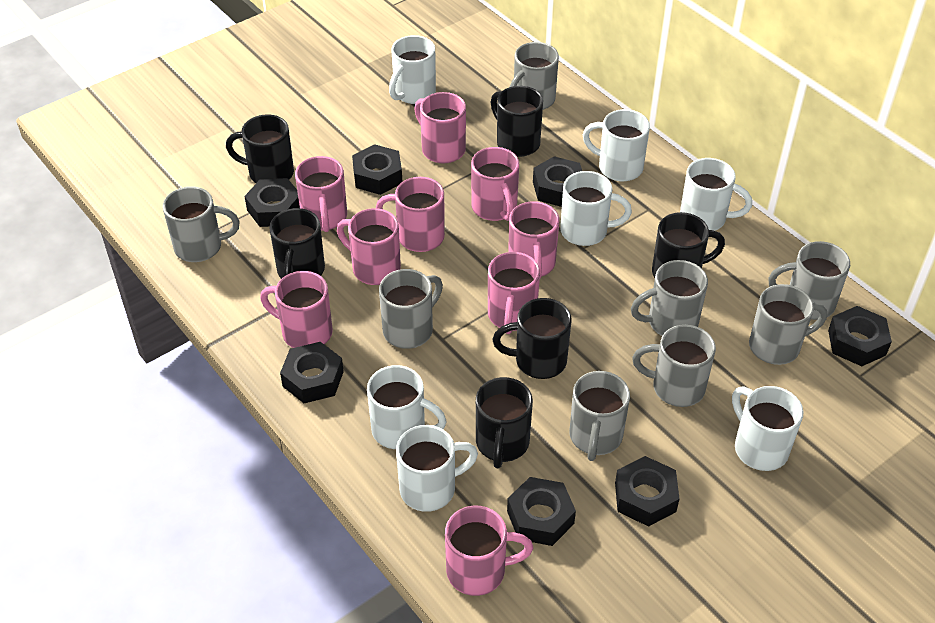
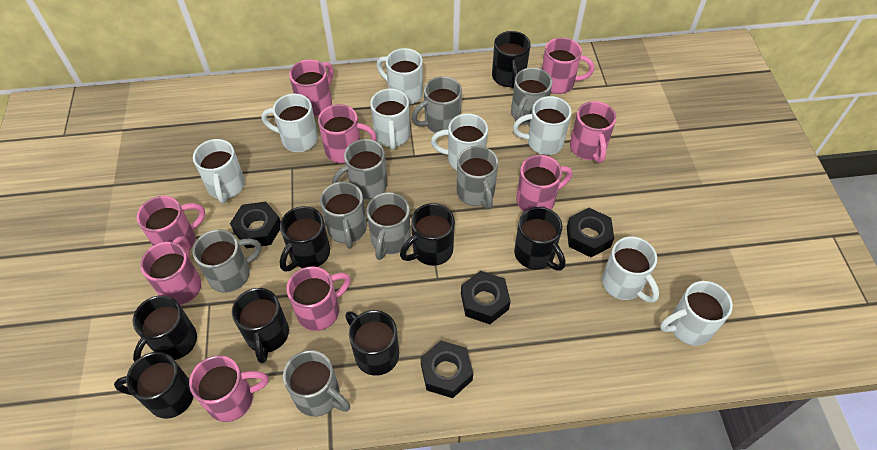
black mug: [226,114,294,183] [269,208,325,279] [476,377,533,468] [491,86,543,157] [493,298,572,379] [652,212,725,278] = 6 -> [114,352,194,419] [133,295,197,362] [232,288,289,364] [280,206,330,272] [345,310,399,376] [400,203,455,266] [492,31,531,89] [514,207,565,271] = 8
black nut: [244,178,300,227] [280,342,344,403] [352,144,402,195] [507,477,576,546] [533,156,582,207] [615,456,679,527] [828,306,892,366] = 7 -> [230,202,281,248] [420,340,473,398] [461,271,511,324] [567,208,614,257] = 4
white mug: [367,365,447,449] [389,35,436,104] [396,425,478,512] [560,171,632,246] [583,109,650,181] [680,158,752,231] [732,386,803,471] = 7 -> [193,139,245,203] [261,94,318,152] [370,88,410,150] [376,48,423,105] [431,113,488,170] [513,96,571,155] [602,236,659,303] [660,281,733,346] = 8

